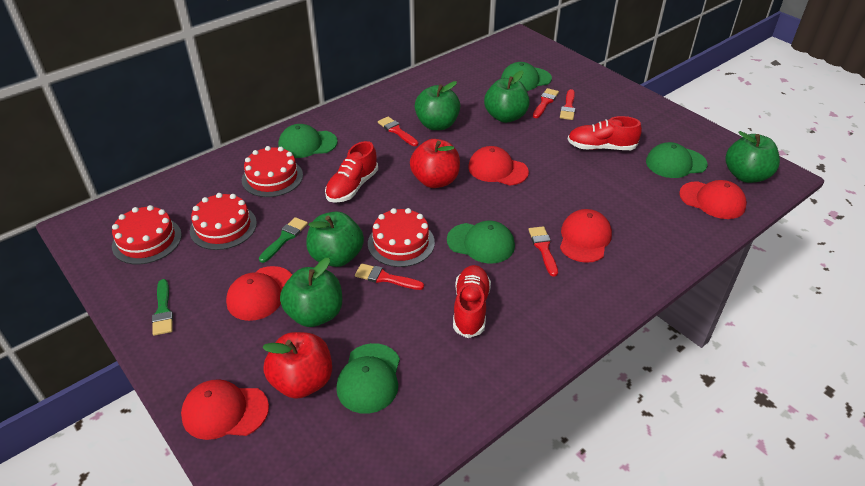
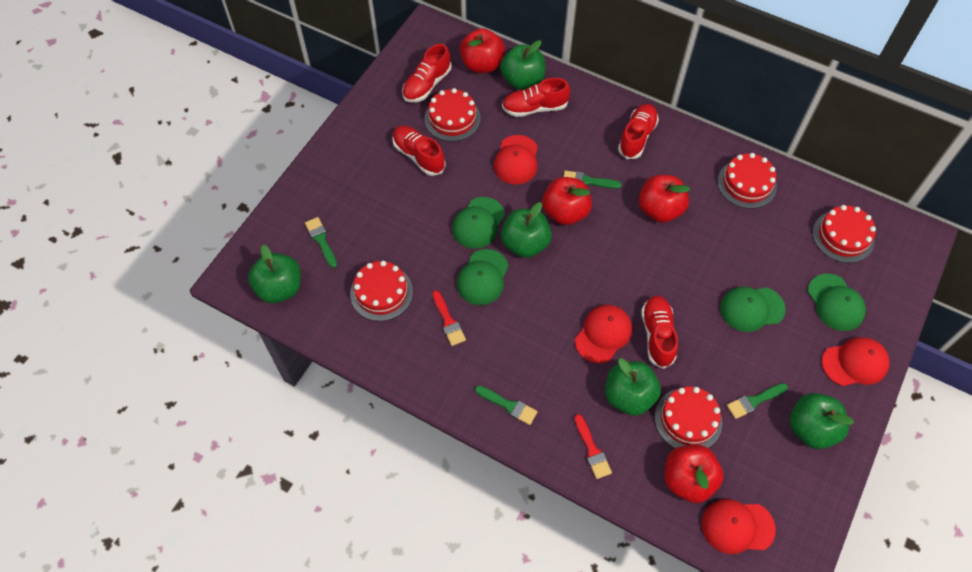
green brush: [152,279,173,336] [259,217,308,263] = 2 -> [305,217,337,268] [475,386,538,425] [563,171,622,189] [727,383,788,419] = 4
green cap: [278,124,338,158] [336,343,400,414] [447,220,515,264] [501,62,552,91] [646,142,708,178] = 5 -> [452,197,505,249] [457,249,509,305] [720,287,786,332] [808,274,866,331] = 4
red apple: [262,332,332,399] [410,139,460,188] = 2 -> [460,28,505,73] [542,177,592,225] [639,175,690,223] [665,445,724,503] = 4
red brush: [355,263,424,290] [378,116,418,146] [529,226,558,277] [533,88,559,118] [560,89,575,120] = 5 -> [432,290,466,346] [574,414,612,479] = 2
red cake: [112,205,182,265] [190,193,257,250] [242,146,303,197] [368,208,435,267] = 4 -> [350,261,413,321] [424,88,481,141] [655,386,722,448] [718,153,777,209] [813,205,876,263] = 5
red cap: [181,379,269,440] [226,266,292,321] [468,146,529,186] [560,209,612,263] [679,180,747,219] = 5 -> [494,135,538,184] [575,305,632,363] [701,499,776,554] [822,337,889,386] = 4
red shoe: [325,141,378,203] [453,265,491,338] [567,116,642,150] = 3 -> [392,126,446,176] [402,44,451,102] [502,78,570,117] [618,104,659,159] [641,295,678,369] = 5

